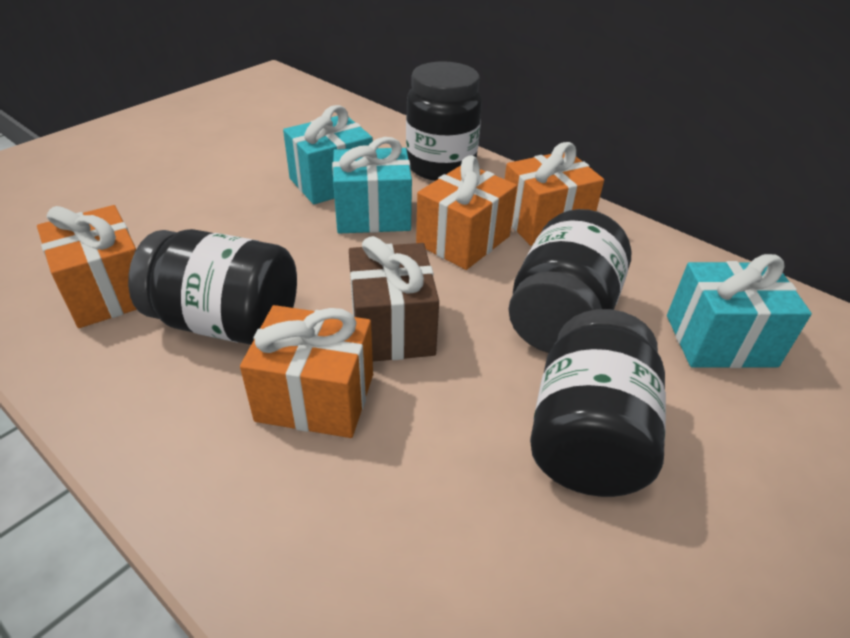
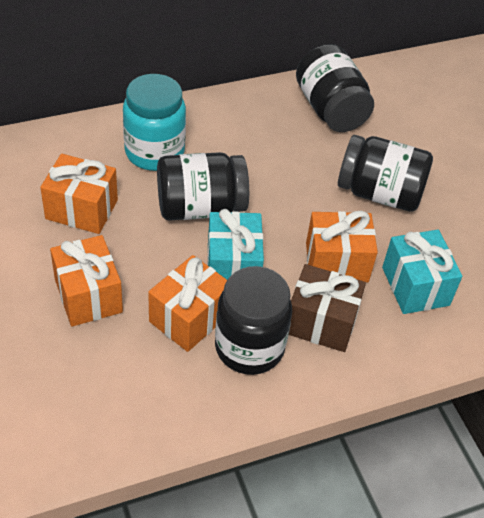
turquoise gift: [283,105,373,204] [332,137,412,233] [667,254,812,368] = 3 -> [207,209,264,280] [382,230,463,314] = 2
turquoise jar: none = 0 -> [123,74,186,171] = 1

